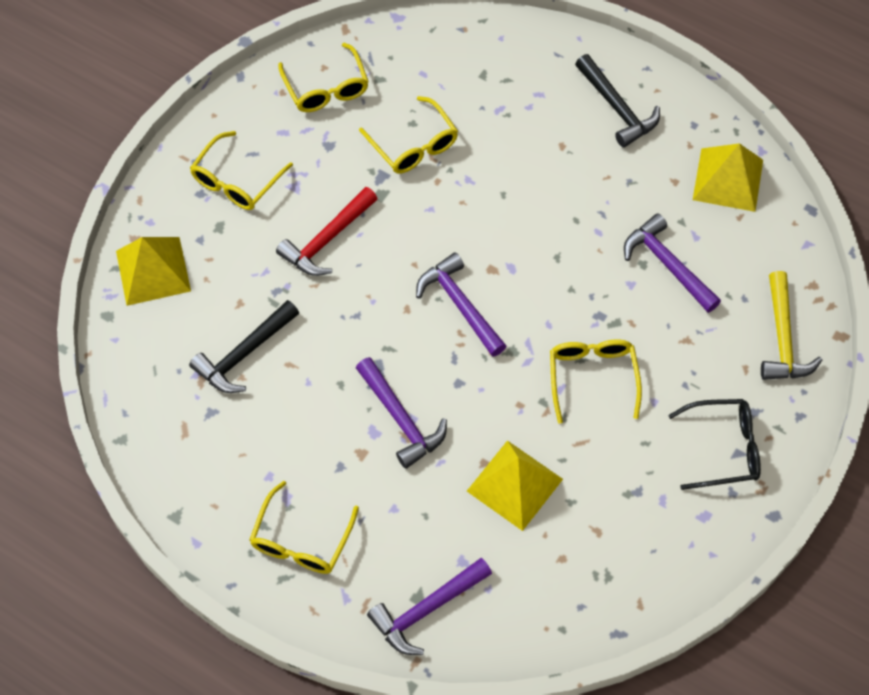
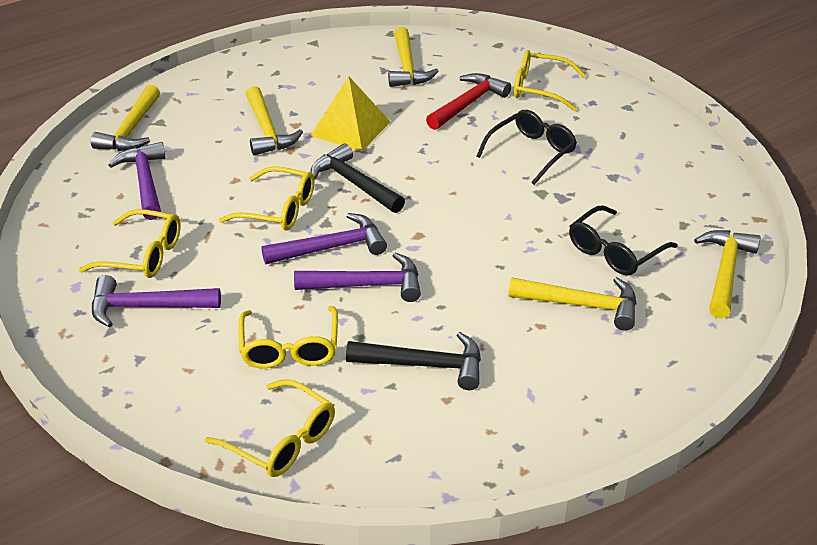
black glasses: [668,399,761,490] = 1 -> [477,110,577,185] [569,205,677,276] = 2
yellow hammer: [761,271,822,380] = 1 -> [91,85,160,151] [246,86,303,155] [388,27,439,87] [508,277,636,331] [694,230,761,318] = 5
yellow pyramid: [116,237,191,306] [467,440,563,531] [693,143,763,212] = 3 -> [310,76,391,151] = 1

